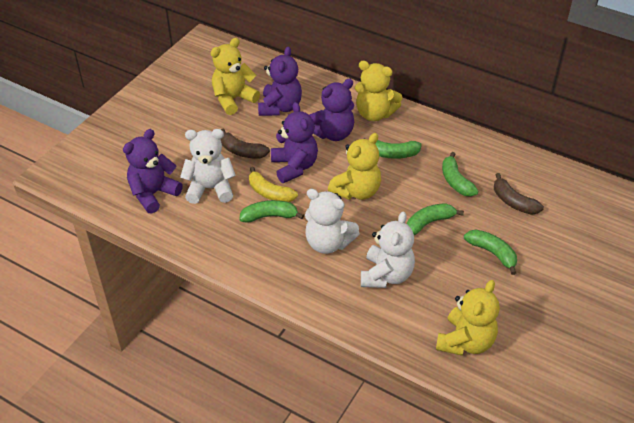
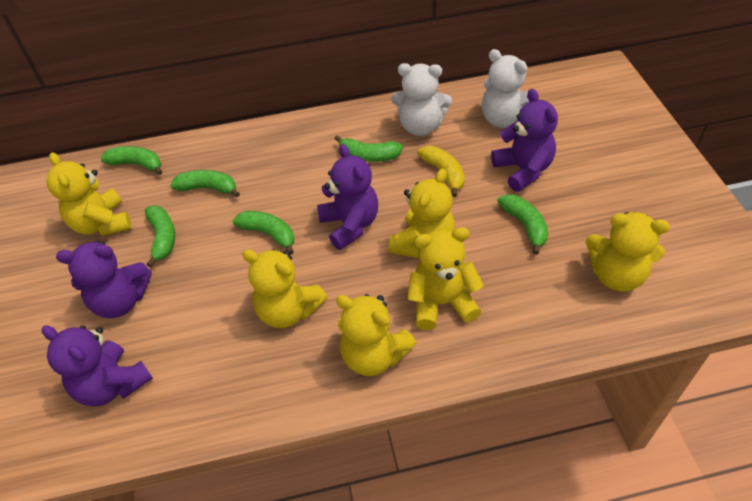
brown banana: [221,129,270,159] [494,173,544,215] = 2 -> none = 0
green banana: [239,200,304,223] [364,138,422,159] [407,203,464,235] [442,152,478,197] [464,230,517,275] = 5 -> [101,146,162,175] [145,206,175,267] [170,170,240,197] [232,211,294,255] [334,135,403,162] [497,194,548,255] = 6
white teddy bear: [180,129,236,204] [305,189,360,254] [361,211,415,288] = 3 -> [391,63,452,136] [482,49,539,128] = 2
yellow teddy bear: [210,38,260,115] [328,133,381,200] [355,61,402,121] [436,280,499,356] = 4 -> [47,152,132,236] [242,249,327,328] [336,294,416,376] [388,168,455,258] [407,227,484,330] [586,212,670,292] = 6

